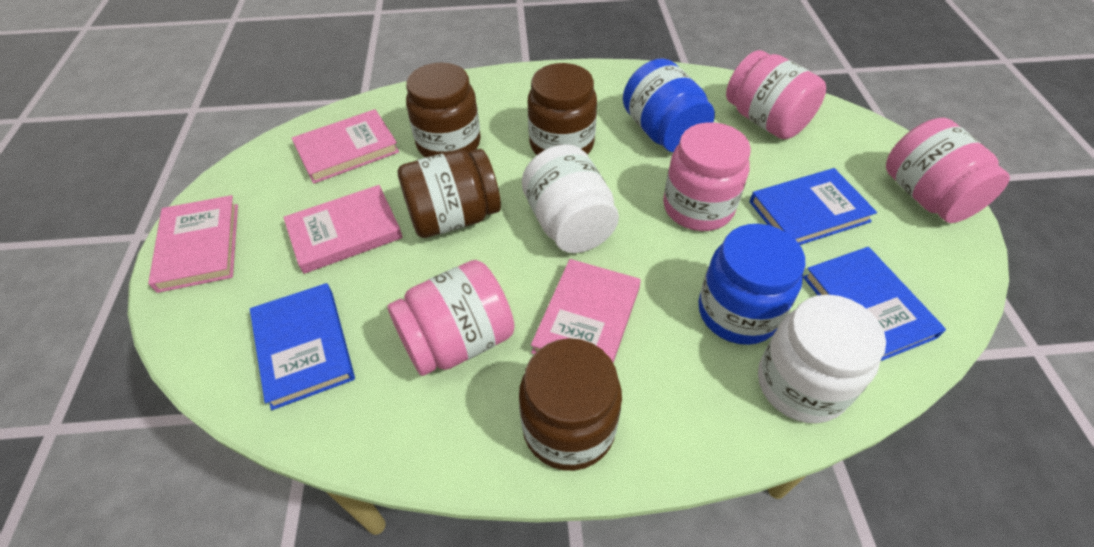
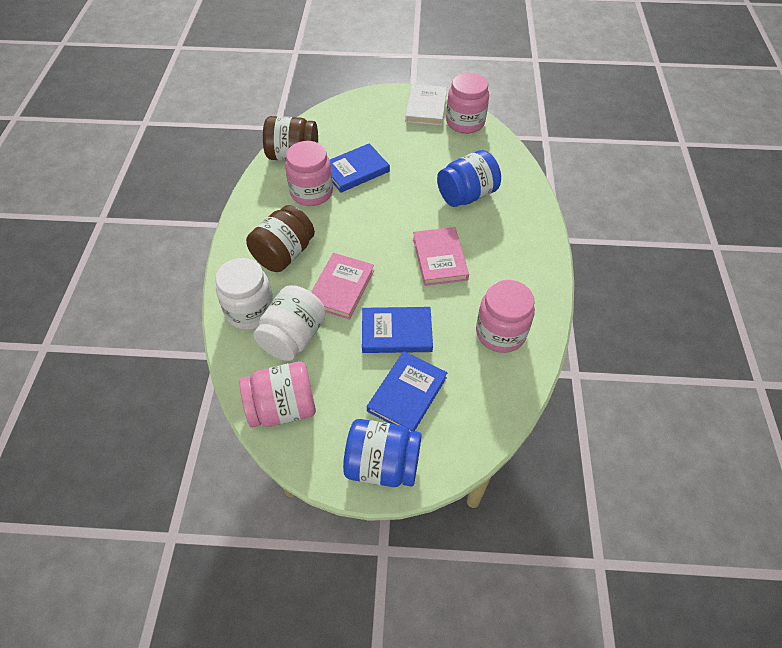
brown jar: [398,149,501,238] [406,63,481,158] [519,338,622,471] [528,63,597,155] = 4 -> [246,205,315,272] [263,116,318,161] = 2
pink book: [148,195,238,293] [283,185,403,274] [292,109,399,184] [531,259,641,363] = 4 -> [311,253,374,320] [413,227,469,286] = 2
white book: none = 0 -> [405,84,447,126] = 1

